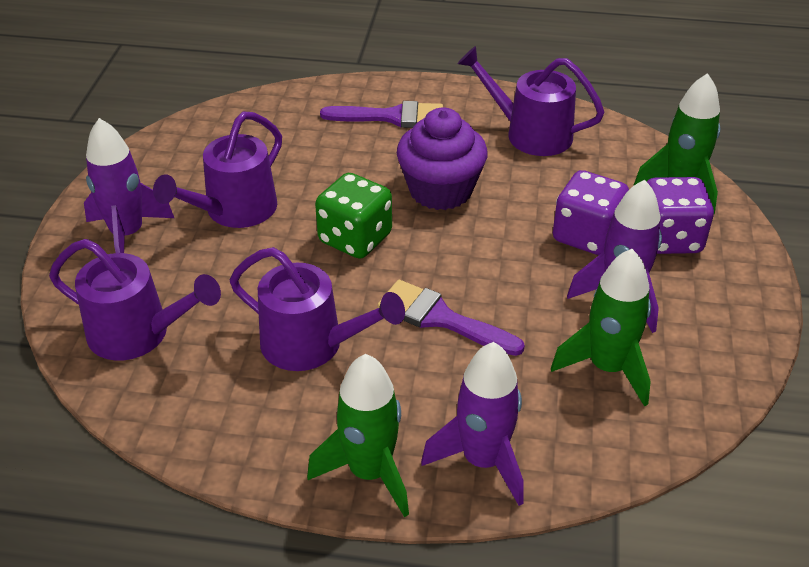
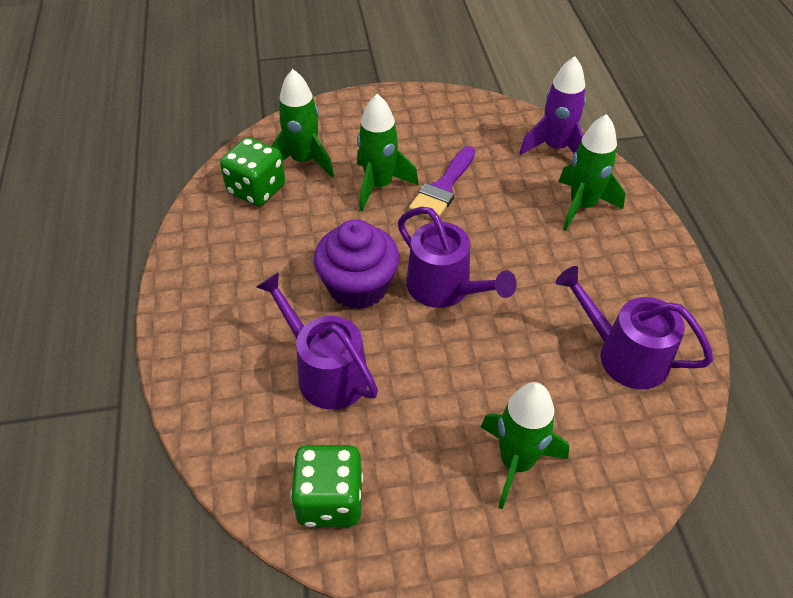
green dice: [315,173,392,259] = 1 -> [220,137,285,206] [290,445,363,527] = 2
green rocket: [307,354,409,517] [551,249,651,407] [633,73,720,214] = 3 -> [272,69,334,178] [357,94,419,212] [481,382,569,509] [559,114,625,231] = 4
purple brush: [320,101,443,128] [377,280,525,356] = 2 -> [409,146,475,219] = 1
purple dice: [553,170,629,255] [647,177,714,254] = 2 -> none = 0
purple rocket: [84,118,174,253] [421,342,524,506] [567,180,662,333] = 3 -> [519,56,586,155] = 1
purple watering can: [49,239,221,360] [153,112,282,228] [230,247,405,371] [458,46,605,156] = 4 -> [256,272,378,410] [398,207,517,308] [556,266,713,389] = 3

